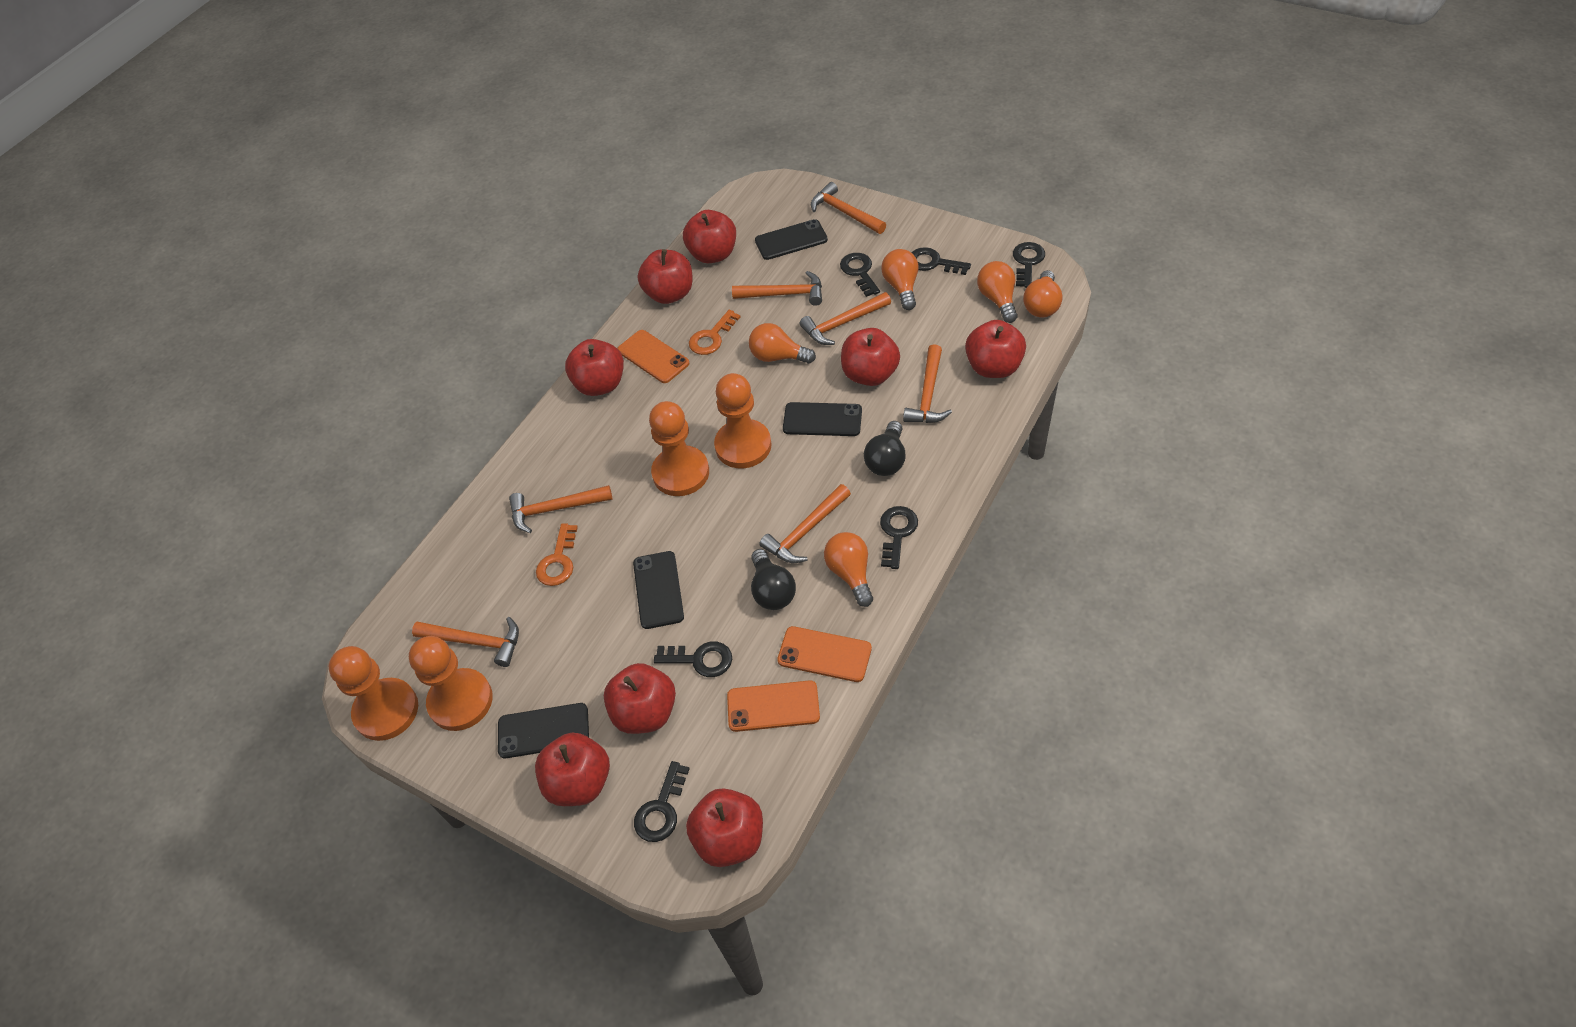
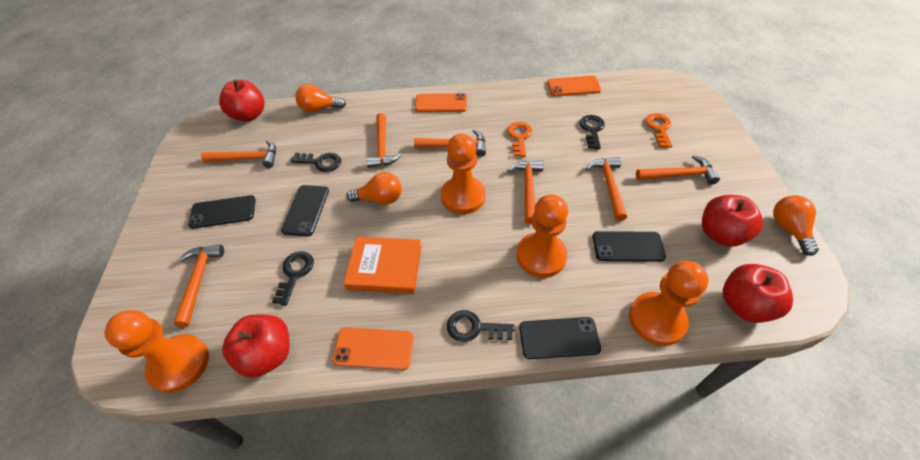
black key: [634,761,690,842] [654,641,732,677] [840,253,880,297] [880,506,918,569] [911,247,971,275] [1013,242,1045,288] = 6 -> [272,251,314,306] [291,153,341,172] [447,310,514,342] [579,115,605,149] = 4
black light bulb: [751,549,796,610] [864,421,906,476] = 2 -> none = 0
orange book: none = 0 -> [343,236,422,294] = 1
orange light bulb: [749,323,816,364] [824,532,873,607] [881,249,918,310] [977,261,1017,323] [1023,270,1063,317] = 5 -> [295,84,346,112] [347,172,402,205] [773,195,819,256] = 3
red apple: [535,733,610,806] [565,339,624,396] [604,663,676,734] [638,249,693,304] [683,210,736,263] [686,788,763,867] [841,328,900,386] [965,320,1026,378] = 8 -> [219,79,265,122] [222,314,290,378] [702,195,763,247] [723,264,793,323] = 4

